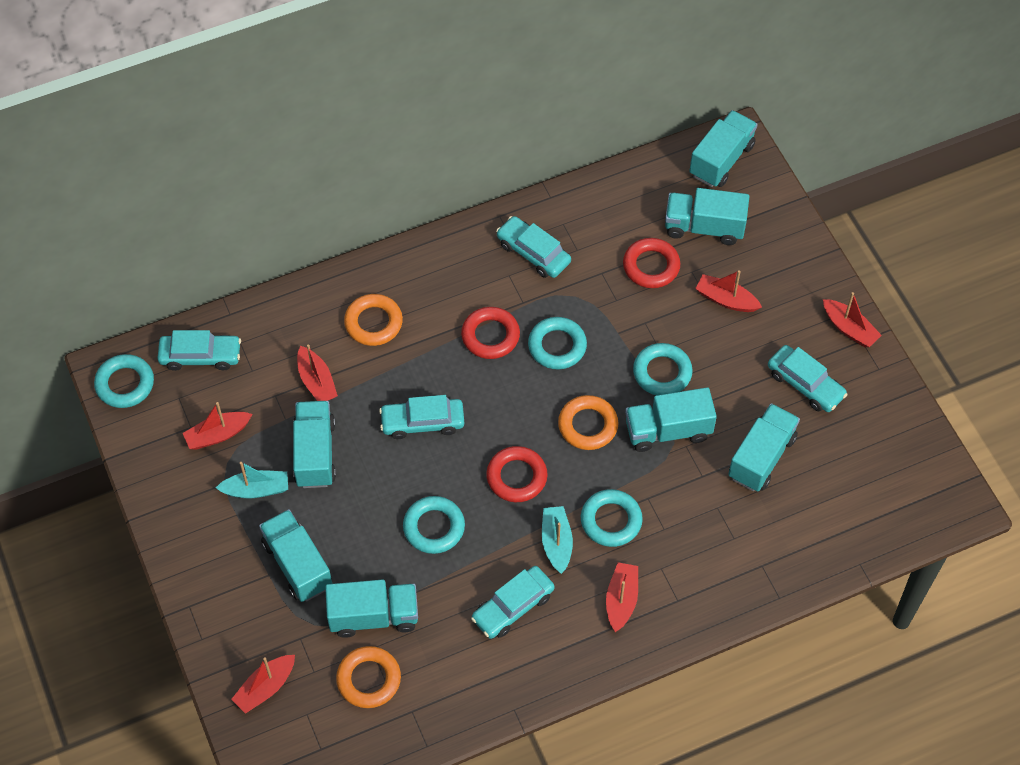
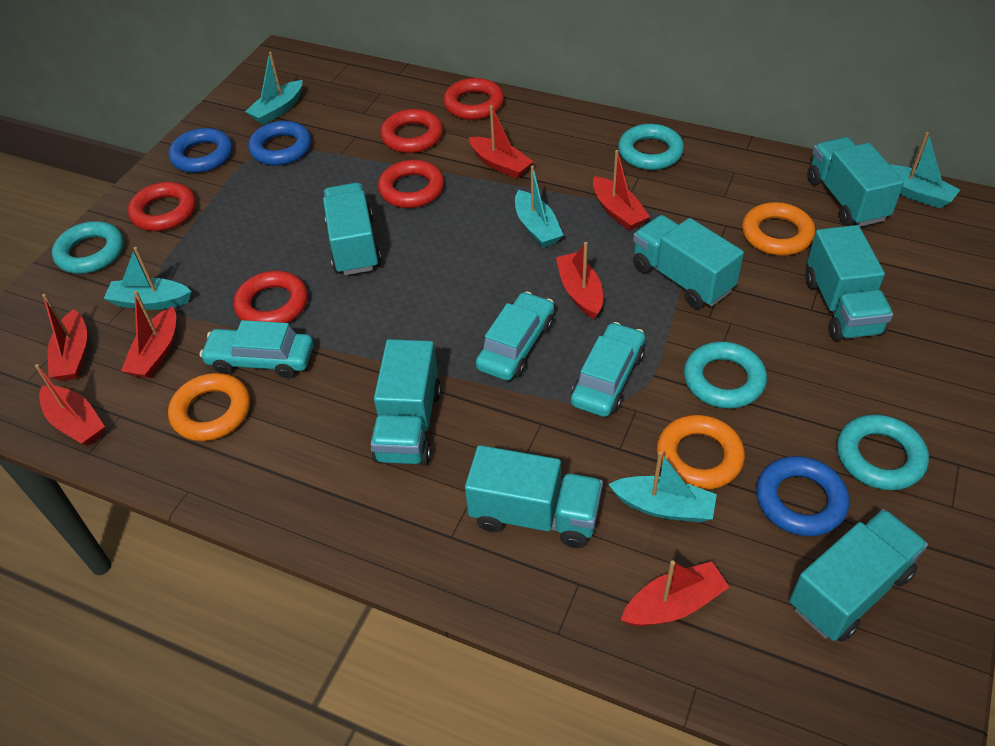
blue ring: none = 0 -> [168,128,233,173] [248,121,311,166] [756,456,849,536] = 3
red boat: [183,402,252,449] [231,655,295,714] [297,345,338,401] [606,562,638,632] [695,270,762,312] [823,292,882,347] = 6 -> [35,364,105,446] [42,294,87,381] [121,291,176,378] [469,105,534,179] [556,242,603,319] [593,150,650,231] [621,560,729,627] = 7
red ring: [461,307,520,359] [486,446,548,502] [623,238,680,288] = 3 -> [128,182,196,231] [234,271,308,323] [378,160,444,208] [380,109,443,153] [443,78,504,120] = 5
turquoise boat: [216,462,288,498] [542,506,573,574] = 2 -> [103,247,192,310] [245,52,302,125] [515,165,563,248] [608,451,717,522] [889,132,960,208] = 5
turquoise car: [158,330,241,371] [379,395,464,439] [471,566,555,639] [496,216,571,278] [768,345,848,412] = 5 -> [200,320,313,378] [476,292,554,381] [571,322,645,417] = 3
turquoise ring: [94,354,154,408] [403,496,465,554] [528,317,587,369] [581,489,643,547] [633,343,693,395] = 5 -> [52,221,124,274] [618,124,684,170] [684,342,767,409] [837,414,929,490] = 4

